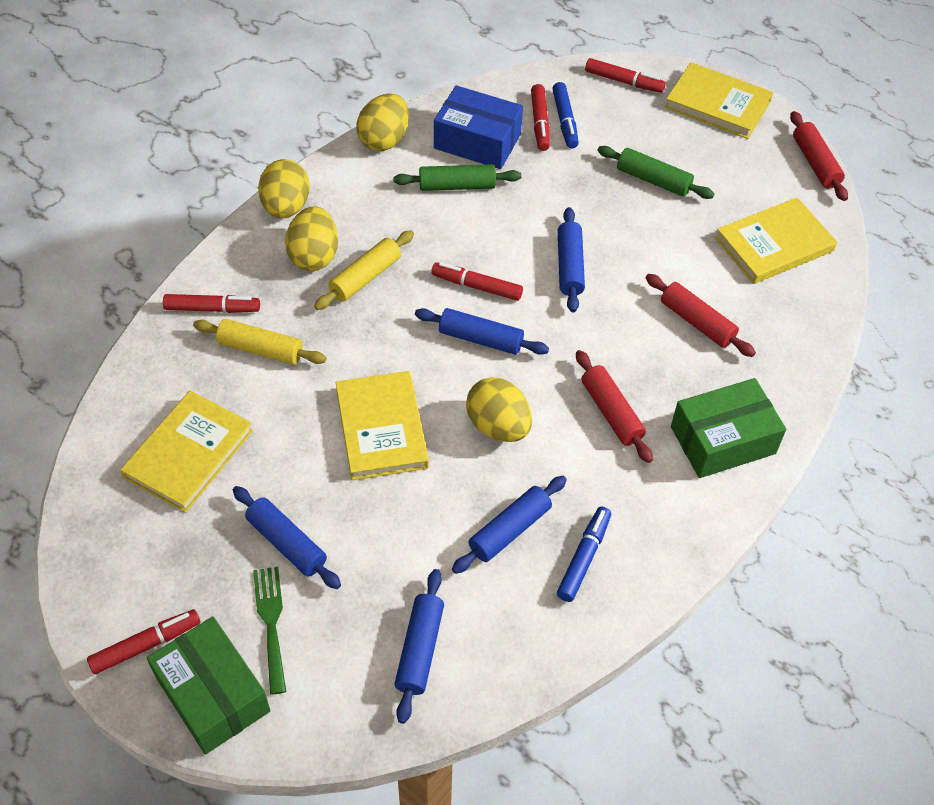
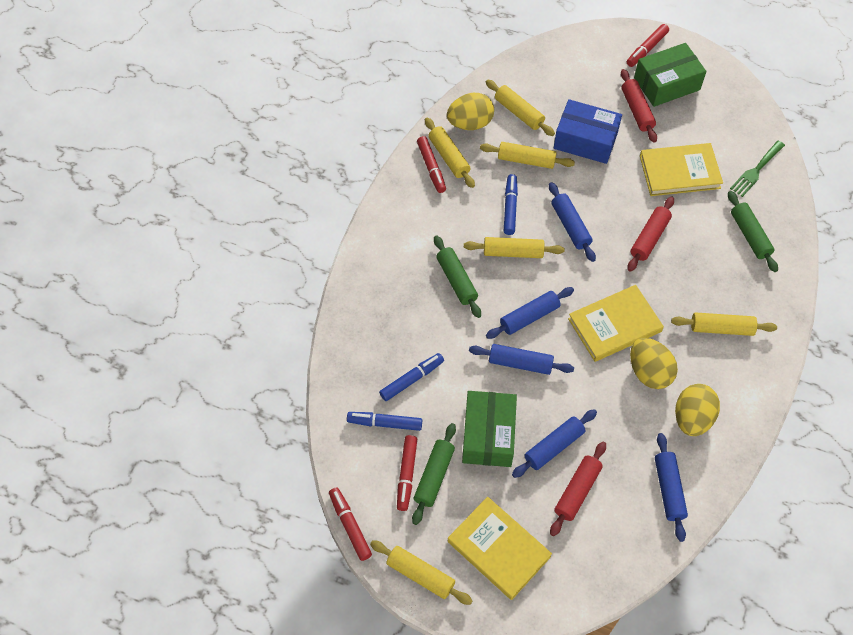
blue marker: [552,82,579,149] [557,507,611,602] = 2 -> [347,412,422,431] [379,353,444,401] [504,174,518,235] = 3
green rolling pin: [393,164,521,191] [598,146,714,199] = 2 -> [412,423,456,525] [434,235,481,318] [728,191,778,272] = 3
red marker: [87,609,201,674] [163,294,260,313] [431,262,523,301] [531,84,550,151] [585,58,666,93] = 5 -> [329,487,372,561] [397,435,417,511] [417,136,446,193] [627,24,669,67] = 4
yellow book: [120,391,253,513] [335,371,429,480] [665,62,773,139] [715,197,837,284] = 4 -> [448,497,552,600] [568,285,664,362] [640,143,723,196] = 3
yellow egg: [258,159,310,218] [285,206,338,271] [356,94,409,151] [466,377,532,442] = 4 -> [447,93,494,130] [630,338,678,389] [675,384,720,436] = 3
yellow rolling pin: [193,319,327,365] [314,230,414,310] = 2 -> [370,540,473,605] [425,117,475,188] [464,237,565,258] [480,142,575,169] [486,80,555,136] [671,312,777,336] = 6

